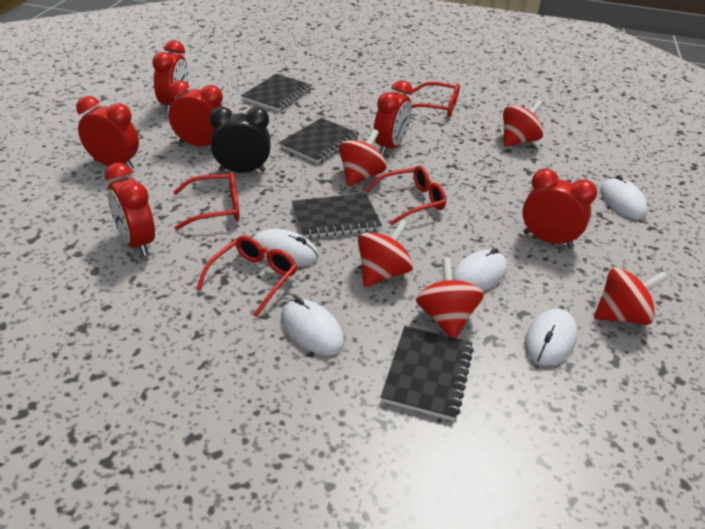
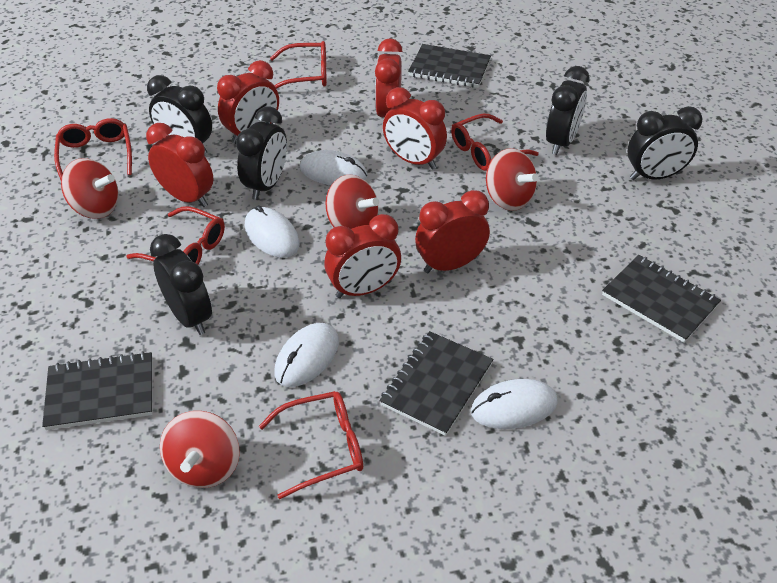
black clock: [210,106,271,173] = 1 -> [147,75,212,154] [150,234,212,335] [236,106,287,200] [546,66,590,155] [628,106,702,180] = 5
red glasses: [173,172,240,230] [196,236,297,318] [364,166,446,225] [412,82,460,117] = 4 -> [54,118,132,180] [126,206,225,265] [259,391,363,499] [270,41,327,89] [451,113,539,171] = 5
red spinning top: [339,129,387,186] [358,220,413,287] [416,258,484,338] [503,100,544,147] [594,268,669,325] = 5 -> [61,158,119,219] [160,411,240,488] [325,175,379,229] [486,148,539,211] = 4
white mouse: [252,229,319,267] [281,298,344,355] [452,248,507,291] [524,309,577,366] [600,175,648,219] = 5 -> [245,205,300,258] [274,323,339,387] [300,150,367,185] [471,379,558,429] = 4

